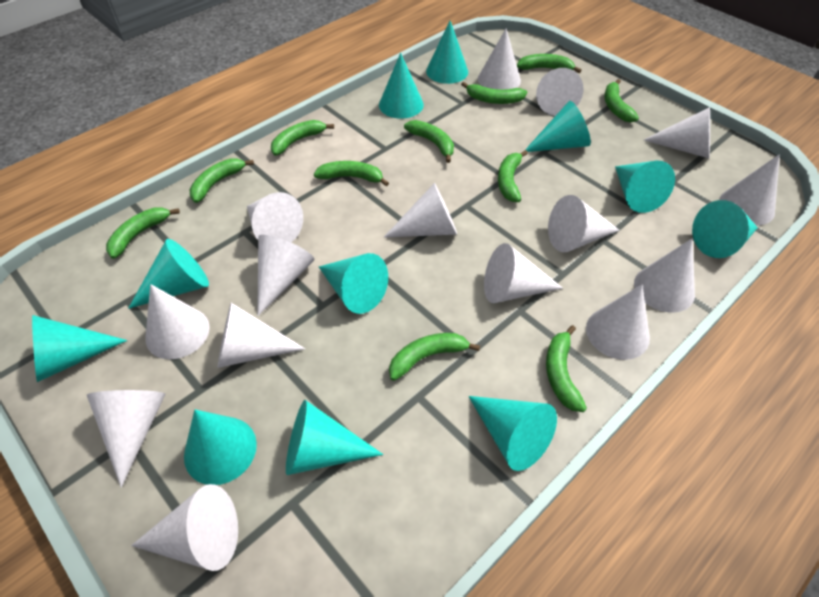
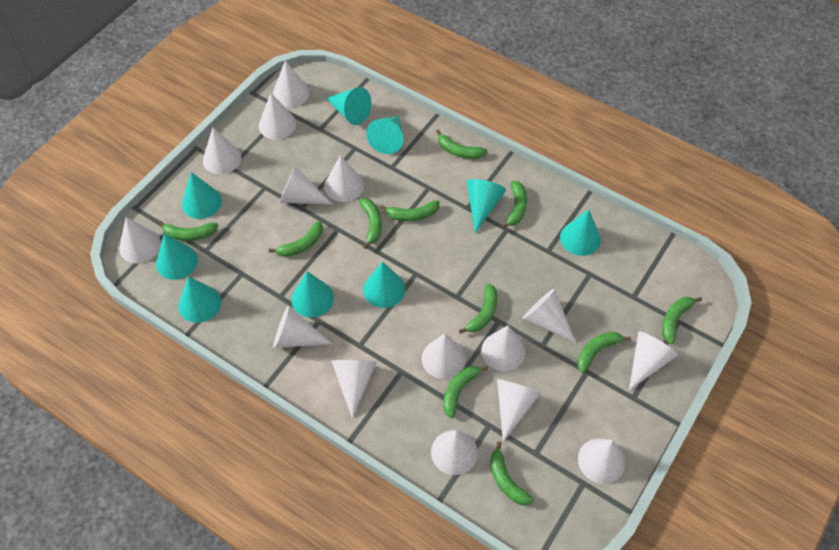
turquoise cone: [32,315,127,382] [128,239,209,309] [184,409,257,485] [286,400,383,475] [319,253,388,314] [379,53,424,119] [426,21,468,84] [468,396,557,471] [524,101,591,152] [615,161,675,213] [692,200,758,258] = 11 -> [156,233,198,280] [178,276,221,323] [182,172,222,219] [291,271,334,317] [326,87,371,125] [363,261,406,308] [366,116,403,154] [467,179,506,234] [560,209,601,256] = 9

